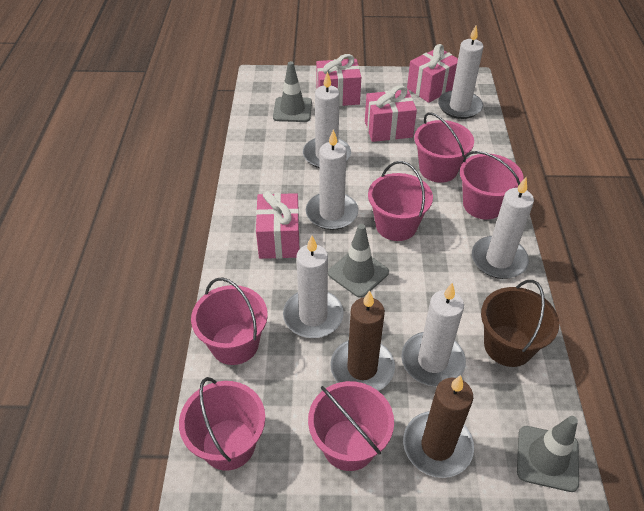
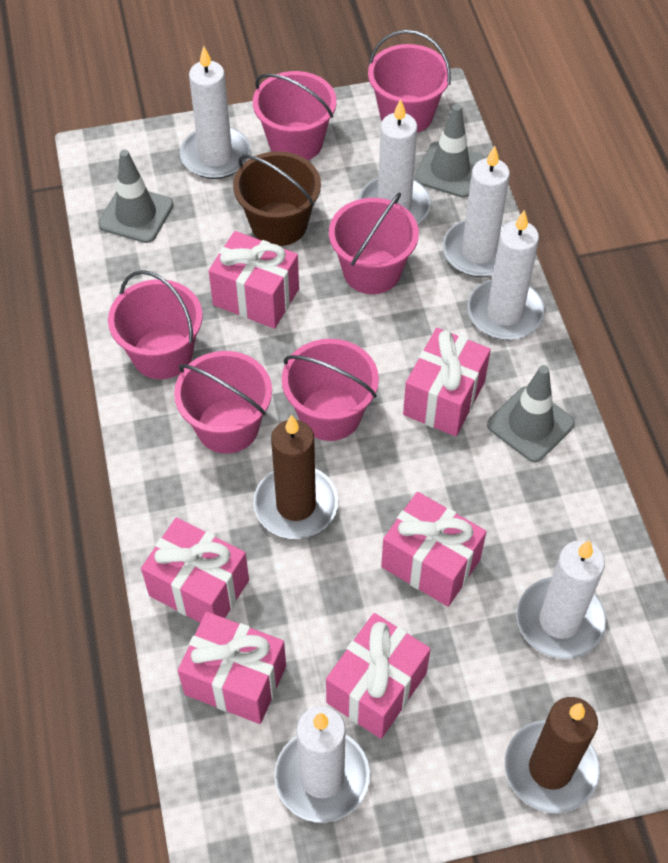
pink gift: [256,191,300,259] [316,54,361,106] [365,85,417,142] [407,44,458,103] = 4 -> [141,517,249,623] [178,612,286,724] [209,231,299,329] [326,613,431,739] [381,492,486,607] [403,328,491,436] = 6

